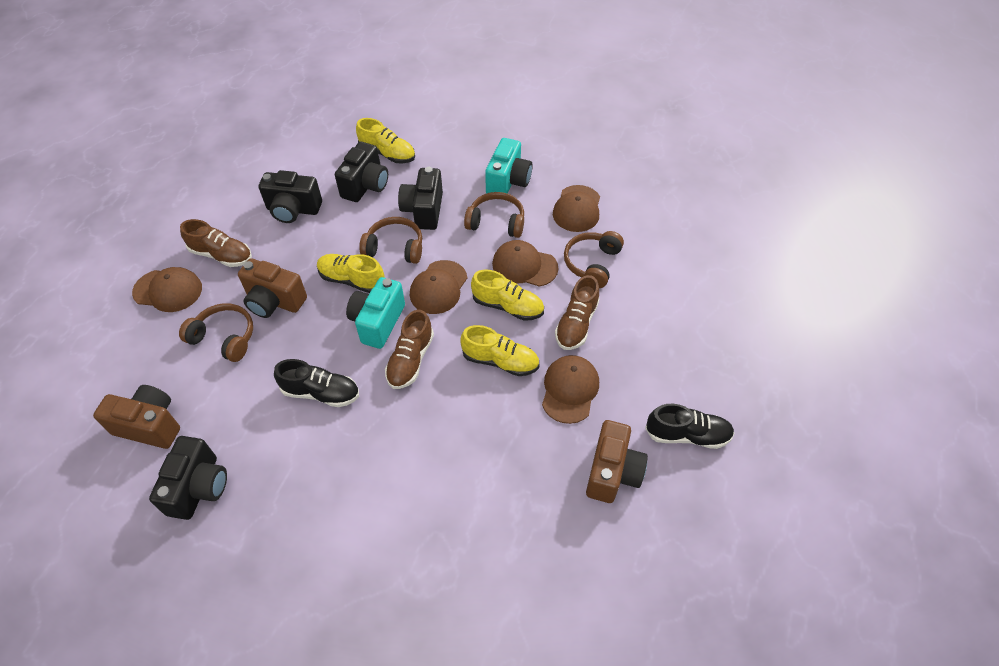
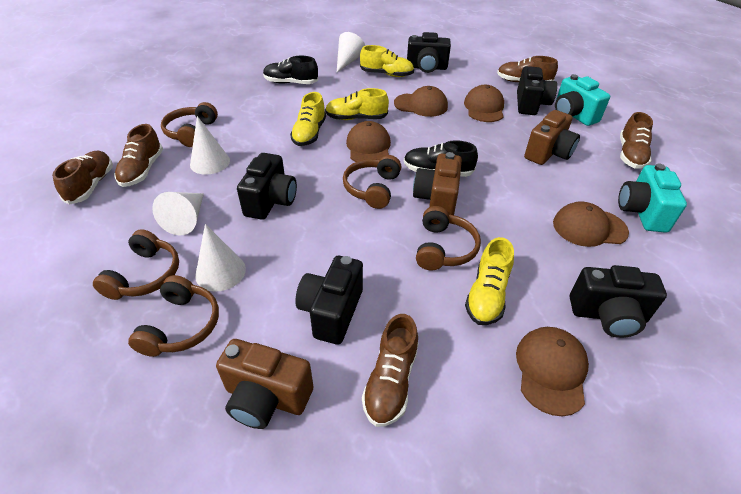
black camera: [149,436,227,520] [259,170,322,223] [335,142,388,202] [398,167,443,230] = 4 -> [237,153,297,220] [295,256,363,344] [407,32,451,73] [517,66,557,115] [570,265,667,338] = 5
brown headphones: [179,303,253,362] [359,217,422,264] [464,192,524,238] [564,231,624,288] = 4 -> [93,229,179,300] [128,275,219,357] [161,102,218,147] [343,155,401,209] [416,206,481,270] = 5
brown shoe: [180,219,252,267] [385,310,434,389] [555,275,600,350] = 3 -> [52,151,113,205] [115,124,163,187] [362,314,418,427] [497,56,558,82] [620,112,653,169] = 5
white cone: none = 0 -> [152,192,204,236] [190,116,230,175] [195,224,246,292] [337,32,365,72] = 4

